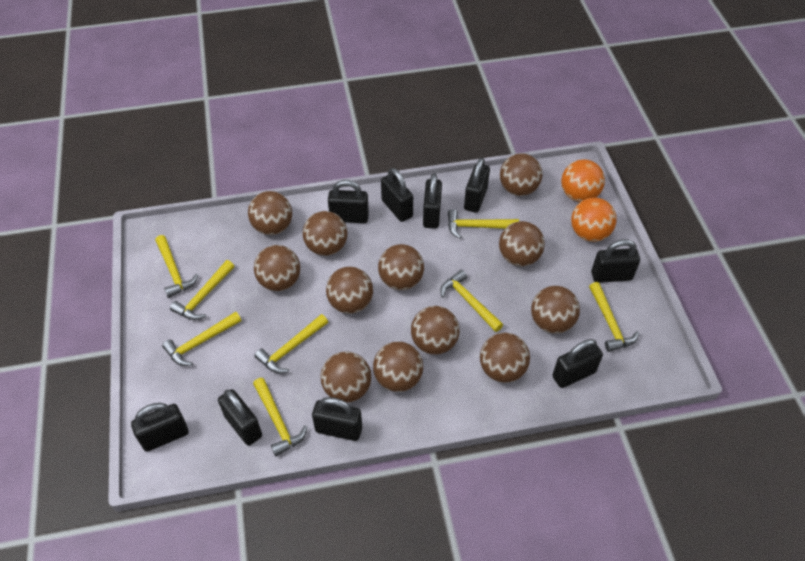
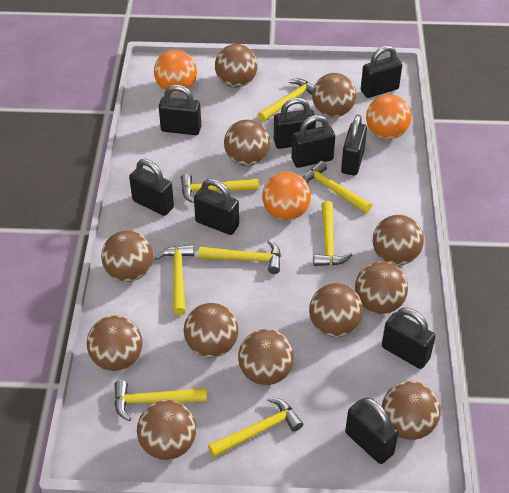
orange ball: [561,159,605,202] [571,198,617,242] = 2 -> [154,50,197,93] [262,172,311,220] [366,94,412,140] = 3

